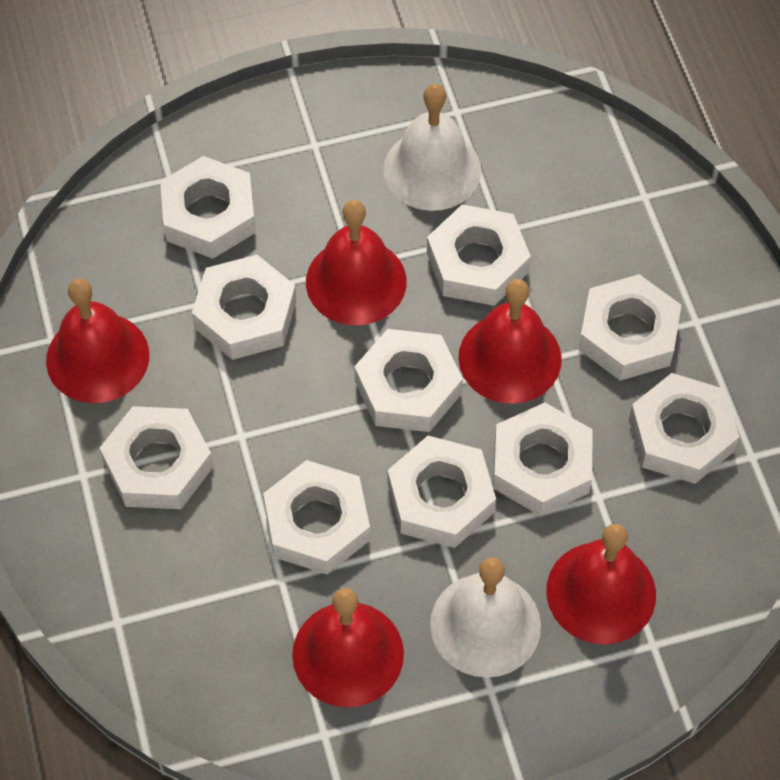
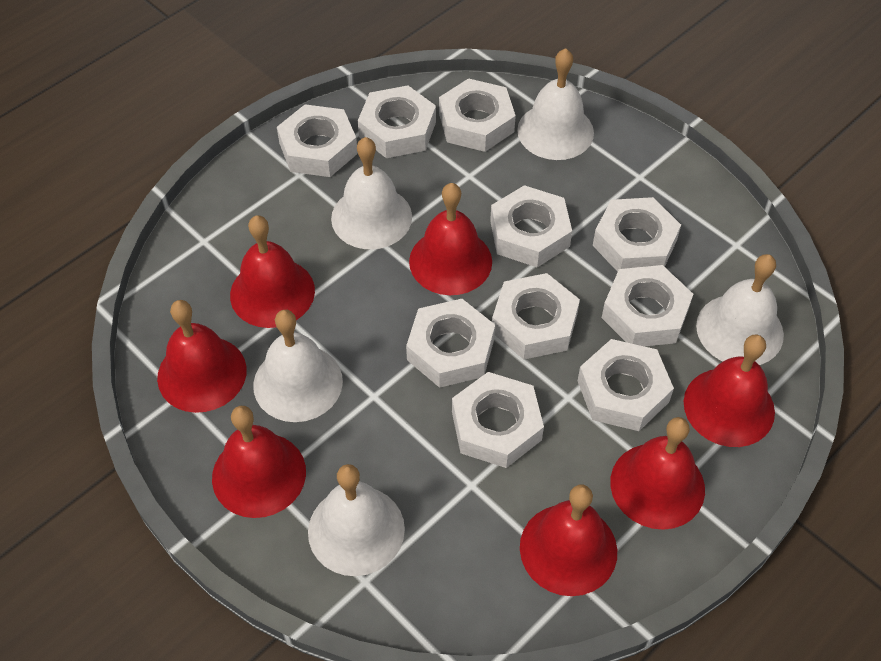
red bell: [46,279,149,403] [292,588,404,707] [306,200,407,325] [458,279,562,404] [546,524,656,644] = 5 -> [157,300,247,413] [212,406,306,518] [230,215,315,328] [409,183,492,295] [520,485,617,596] [610,417,705,530] [684,335,775,447] = 7
white bell: [383,84,481,211] [430,557,541,678] = 2 -> [253,310,343,422] [308,464,405,576] [331,137,412,249] [517,48,594,160] [696,254,784,365] = 5

